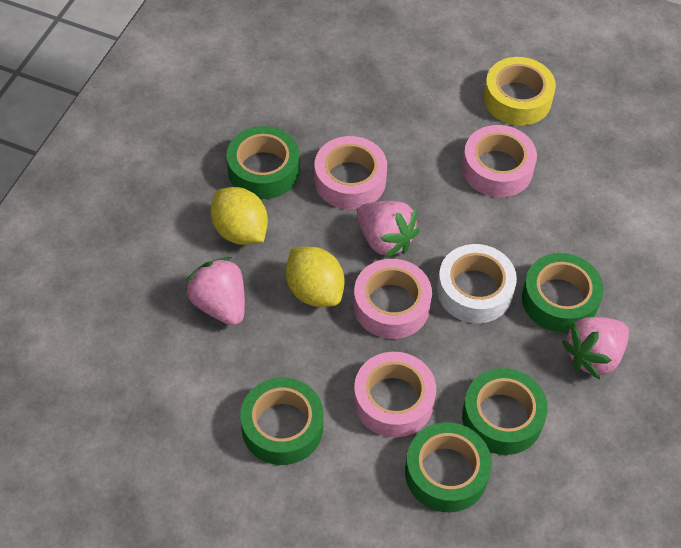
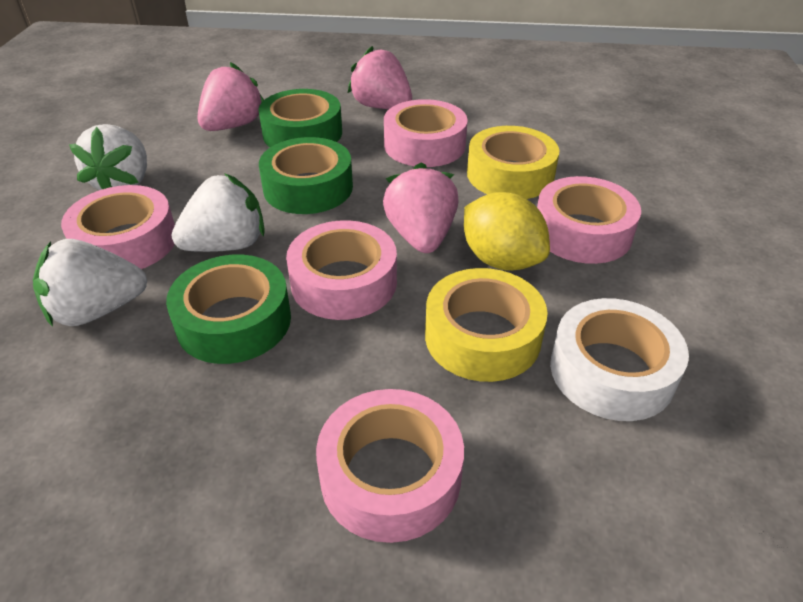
green tape: [227,126,299,199] [240,377,324,465] [405,422,492,512] [462,368,548,455] [522,253,603,333] = 5 -> [166,255,291,364] [258,89,342,147] [259,137,353,214] = 3
pink tape: [314,136,387,209] [353,259,432,339] [354,352,436,438] [462,125,537,197] = 4 -> [61,185,175,269] [286,220,397,320] [316,389,464,543] [384,99,468,167] [537,176,641,264] = 5
white strawberry: none = 0 -> [33,239,147,327] [69,124,147,190] [172,173,265,252] = 3
yellow lemon: [210,187,268,245] [286,247,344,307] = 2 -> [464,192,550,271] = 1
yellow tape: [483,57,556,125] = 1 -> [425,268,547,382] [467,126,559,199] = 2

